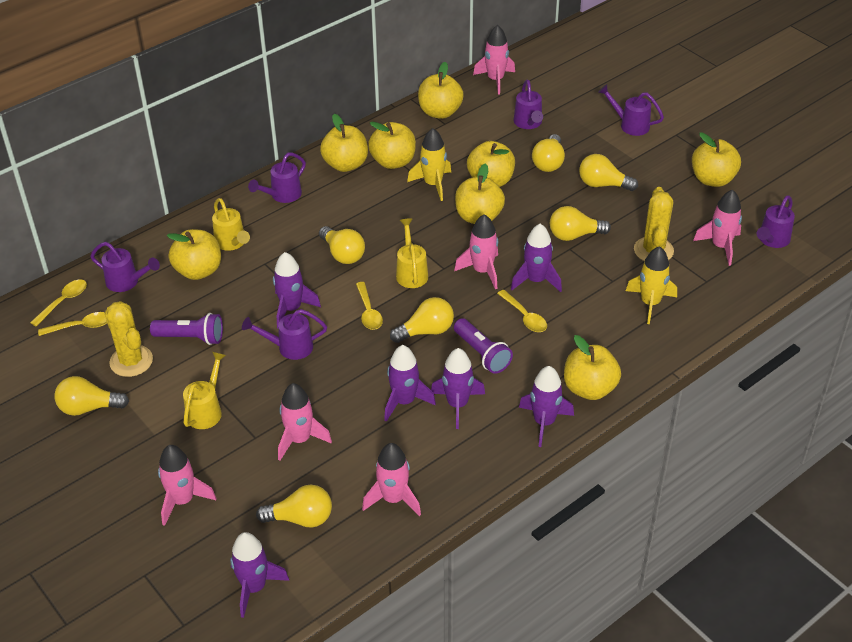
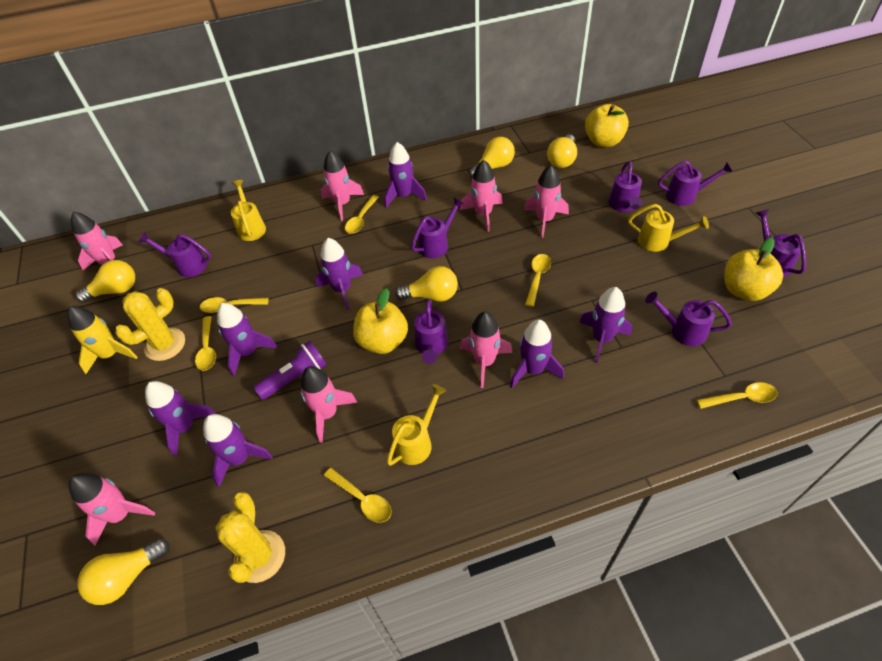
pink rocket: [158,445,216,526] [278,383,332,460] [362,443,421,516] [454,214,498,289] [473,25,515,95] [693,190,742,266] = 6 -> [69,473,155,546] [71,212,123,270] [300,366,357,443] [321,151,364,221] [460,160,503,232] [460,312,513,388] [524,165,569,238] = 7
purple flashlight: [150,313,223,345] [454,318,513,374] = 2 -> [253,340,327,400] = 1
purple rocket: [230,532,289,618] [273,252,321,328] [384,345,436,422] [431,348,485,429] [511,224,562,292] [519,366,574,447] = 6 -> [145,381,216,457] [203,414,273,487] [217,303,278,376] [315,238,363,310] [384,142,427,208] [510,320,564,388] [579,287,632,363] = 7
purple watering can: [90,242,160,292] [242,309,327,360] [248,152,306,203] [514,80,543,129] [598,84,664,136] [757,195,795,248] = 6 -> [138,232,211,277] [411,198,465,258] [414,299,448,364] [609,161,642,212] [645,292,732,346] [658,161,733,206] [756,209,806,277] = 7
yellow apple: [167,229,221,280] [320,114,368,172] [368,122,416,169] [418,62,464,119] [455,163,505,224] [467,141,515,187] [564,335,621,400] [692,132,741,187] = 8 -> [353,288,408,354] [585,104,629,147] [724,237,783,301] = 3
yellow light bulb: [55,376,129,416] [256,485,332,528] [319,226,365,264] [390,297,454,343] [532,134,565,172] [550,206,611,241] [579,154,638,191] = 7 -> [75,260,135,303] [77,538,169,605] [395,266,458,301] [469,137,515,178] [547,134,577,168] = 5
yellow rocket: [407,128,451,201] [626,246,677,324] = 2 -> [67,306,138,374] = 1
yellow spoon: [30,280,87,327] [38,312,107,336] [356,282,383,330] [497,290,547,332] = 4 -> [195,316,216,371] [200,297,269,313] [324,468,392,523] [345,195,379,234] [525,254,551,307] [697,382,778,409] = 6

